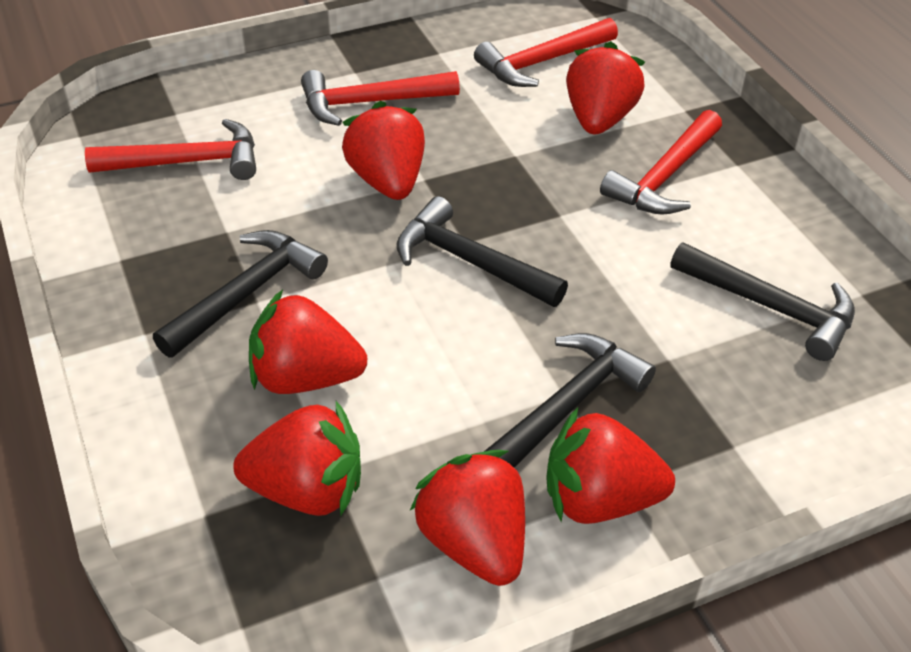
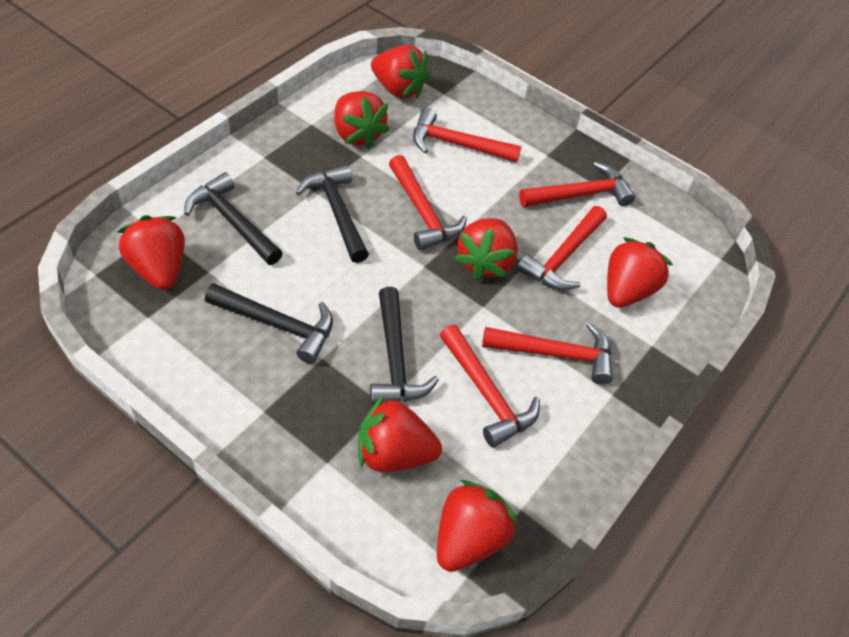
red hammer: [85,119,256,180] [301,70,460,126] [474,18,618,87] [600,110,722,215] = 4 -> [389,155,467,250] [413,108,522,163] [440,324,540,447] [482,323,613,385] [517,206,607,290] [519,162,635,207] = 6
red strawberry: [233,401,361,516] [249,290,368,394] [342,101,425,200] [410,450,525,586] [546,408,675,524] [566,41,645,134] = 6 -> [117,215,185,290] [334,91,390,149] [358,395,442,472] [371,45,430,99] [437,480,518,572] [454,218,518,280] [607,237,673,308] = 7

